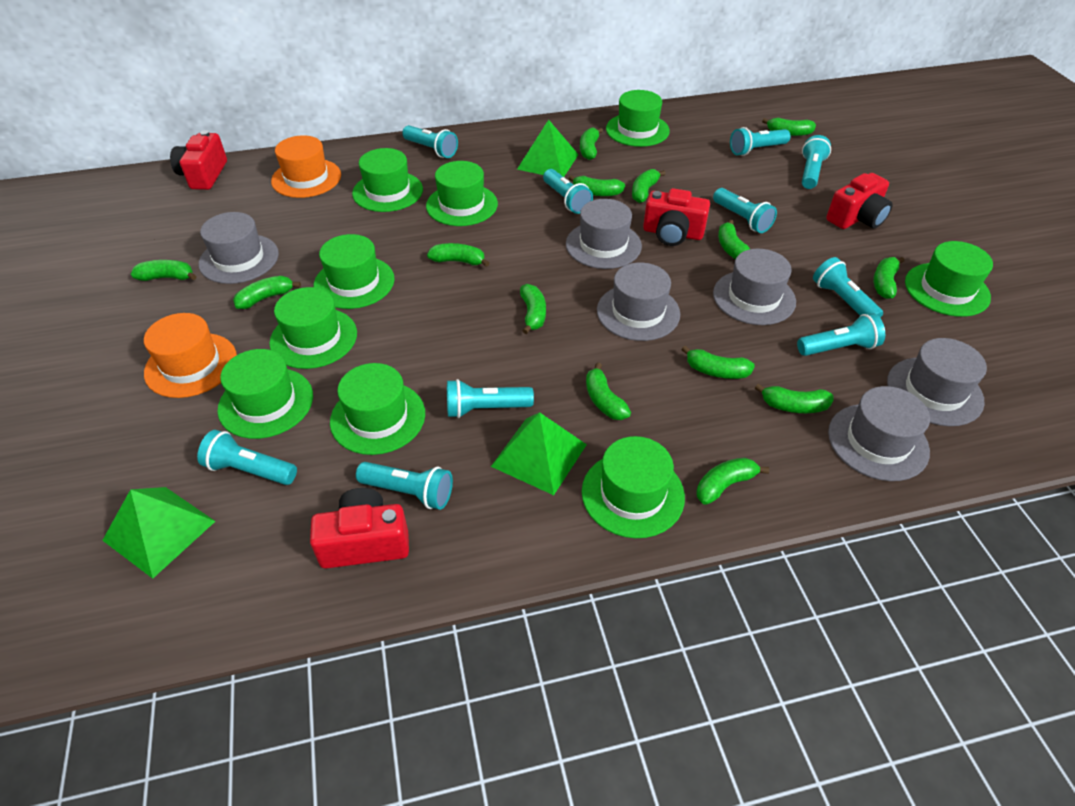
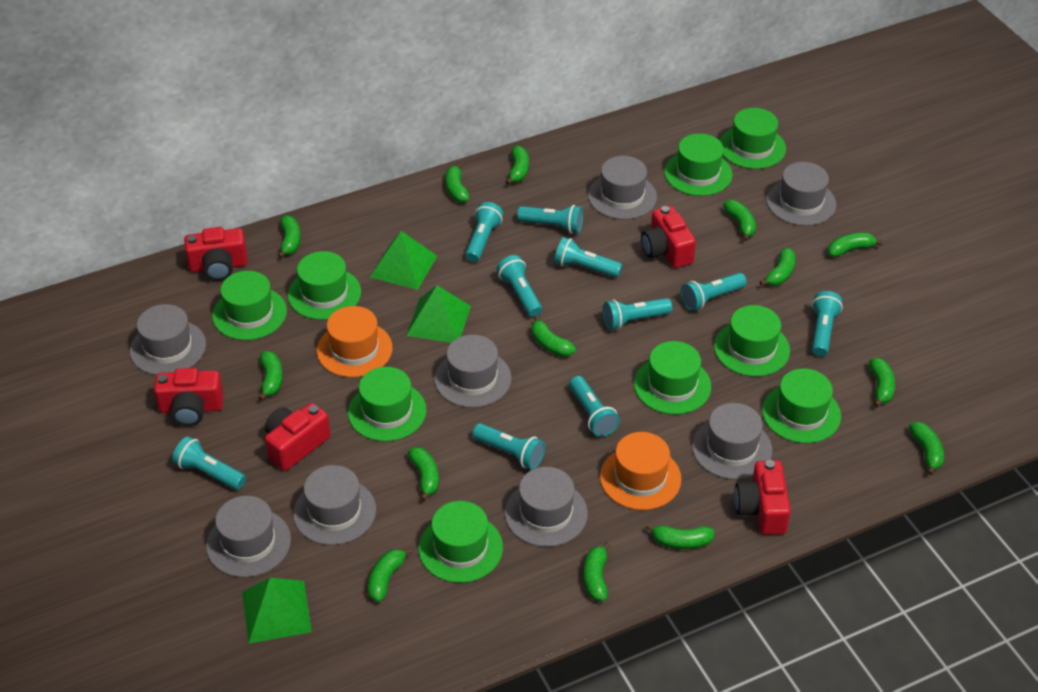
grey hat: [199,212,279,284] [566,199,642,269] [597,263,680,341] [713,249,796,325] [828,386,930,481] [887,338,987,426] = 6 -> [130,304,206,375] [206,496,291,577] [293,465,376,545] [434,335,512,408] [505,467,588,547] [588,156,657,220] [692,403,772,480] [767,162,836,226] = 8
red camera: [170,130,227,190] [310,488,409,569] [643,188,710,246] [826,173,893,229] = 4 -> [154,368,224,426] [184,227,248,281] [265,403,331,471] [641,206,696,268] [734,460,791,535] = 5

